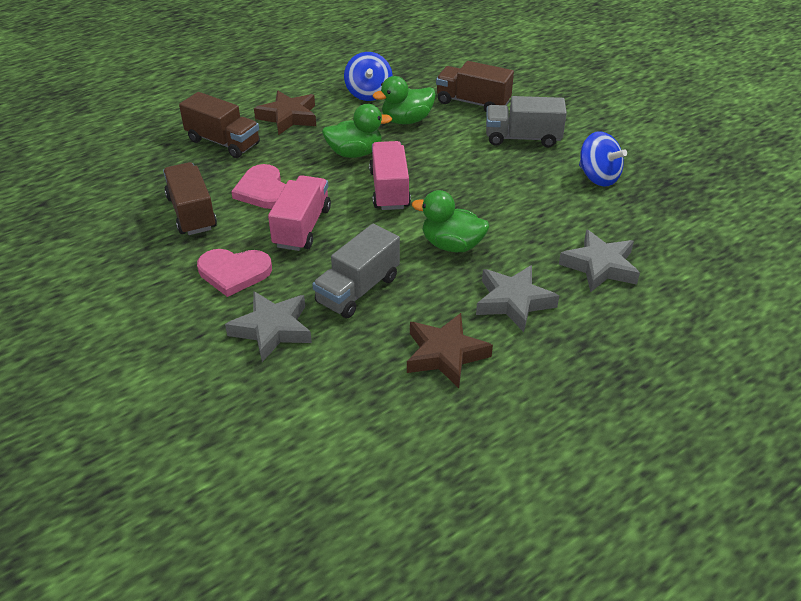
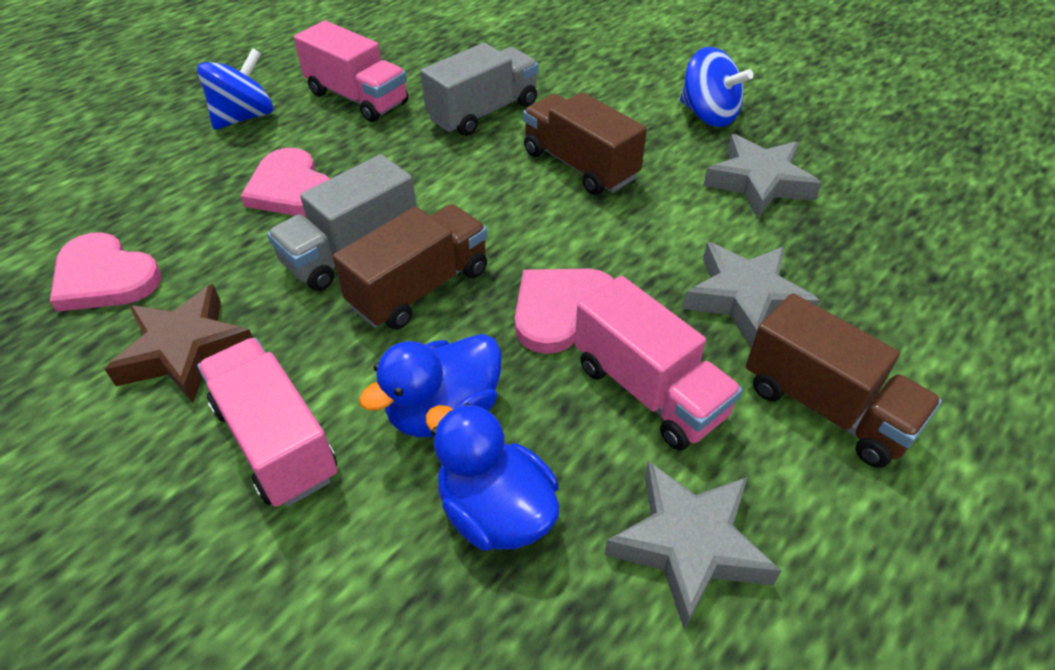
blue duck: none = 0 -> [359,334,502,437] [426,403,560,551] = 2
brown star: [254,91,316,135] [407,313,493,388] = 2 -> [104,284,253,403] = 1
green duck: [322,104,392,158] [373,76,436,124] [412,190,489,252] = 3 -> none = 0
pink heart: [197,249,272,297] [231,164,286,209] = 2 -> [50,232,162,312] [240,148,330,216] [515,268,614,354] = 3
pink truck: [268,175,331,251] [369,141,411,210] = 2 -> [197,338,338,507] [294,21,409,122] [575,276,743,450] = 3

